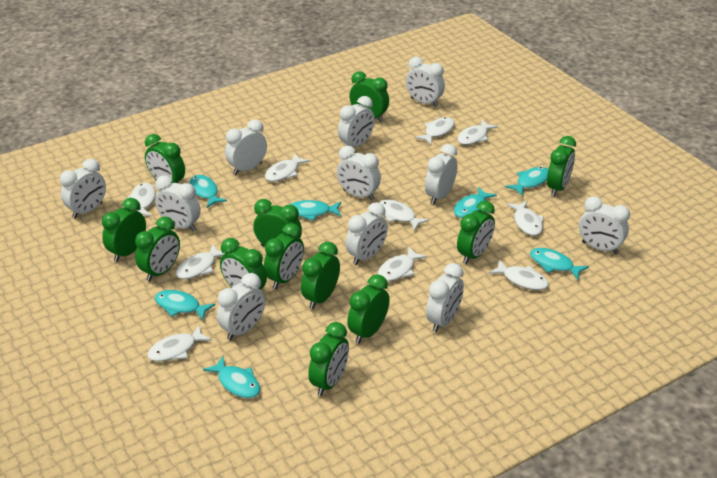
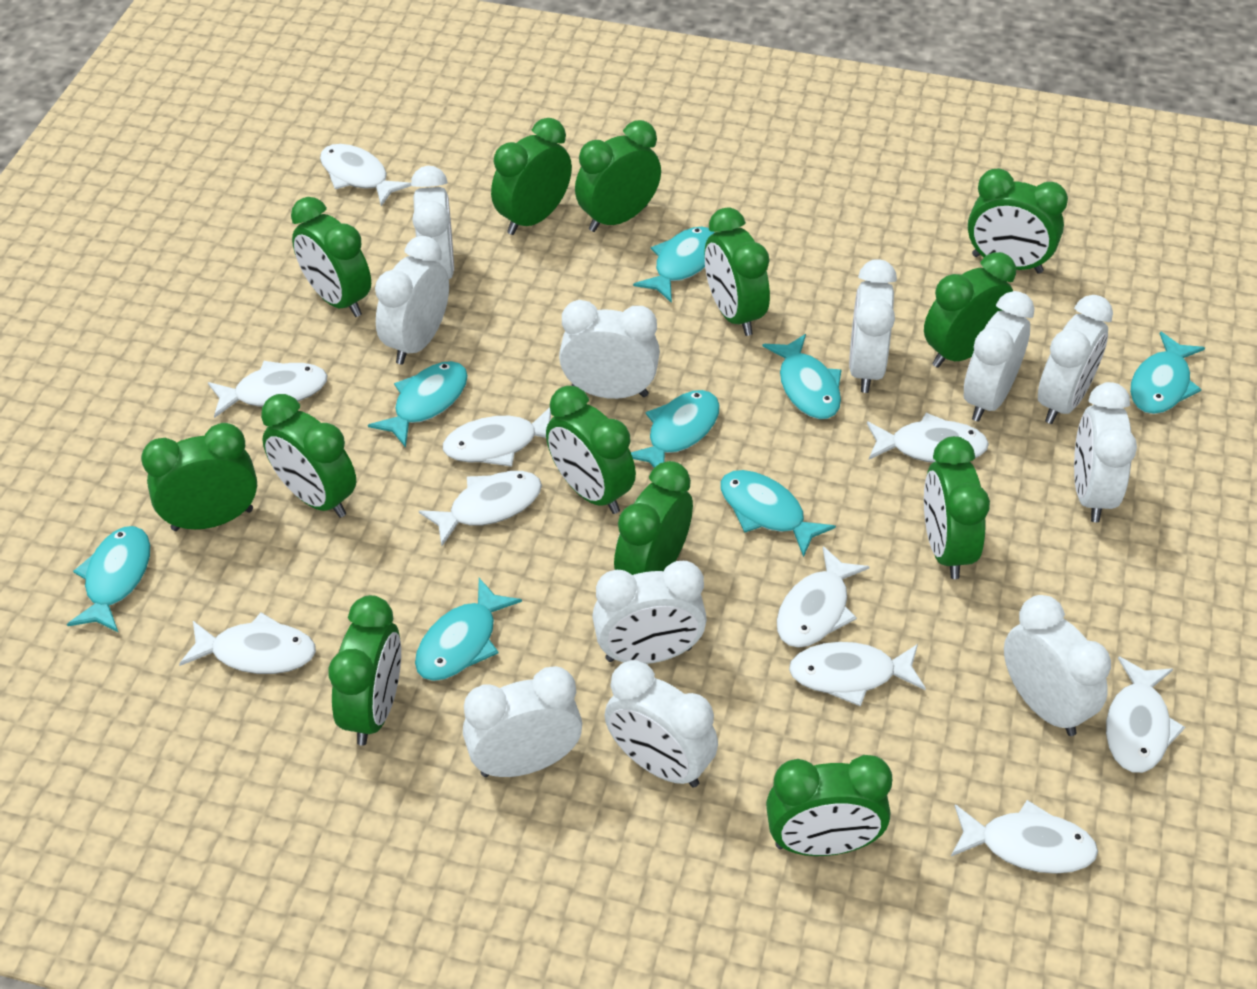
green clock: [102,198,146,262] [135,216,180,282] [145,134,185,183] [220,238,267,290] [253,199,302,246] [264,223,304,289] [301,241,340,309] [308,322,349,396] [347,274,390,344] [349,71,389,122] [457,201,495,264] [547,136,576,196] = 12 -> [141,423,257,531] [261,394,356,518] [291,197,371,317] [328,595,401,746] [491,118,572,235] [546,386,636,514] [575,120,661,232] [614,461,693,575] [705,208,770,336] [766,755,892,856] [924,252,1016,368] [924,436,990,579] [968,168,1068,274] = 13
turquoise fish: [155,290,215,320] [189,175,227,208] [203,356,260,398] [290,200,341,221] [454,187,497,218] [505,167,548,196] [530,248,589,280] = 7 -> [67,526,150,633] [368,361,468,448] [415,578,522,681] [631,390,720,467] [633,227,715,303] [720,470,836,557] [763,334,841,419] [1130,331,1205,414] = 8

